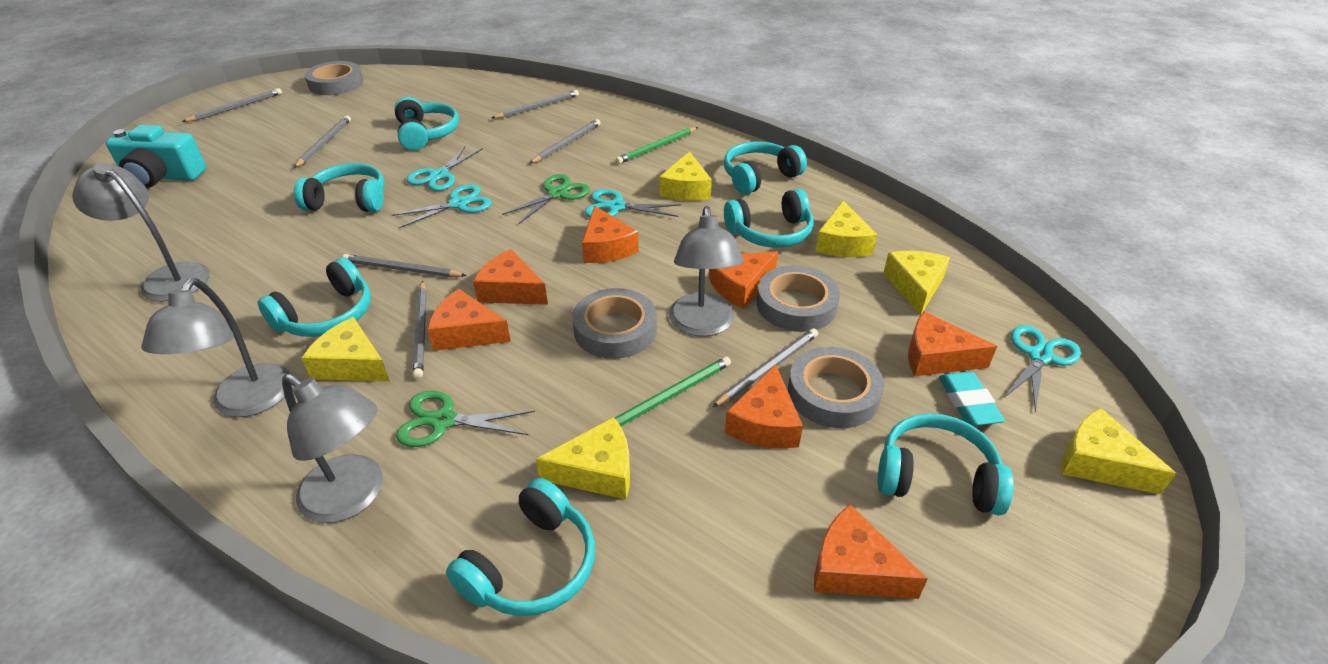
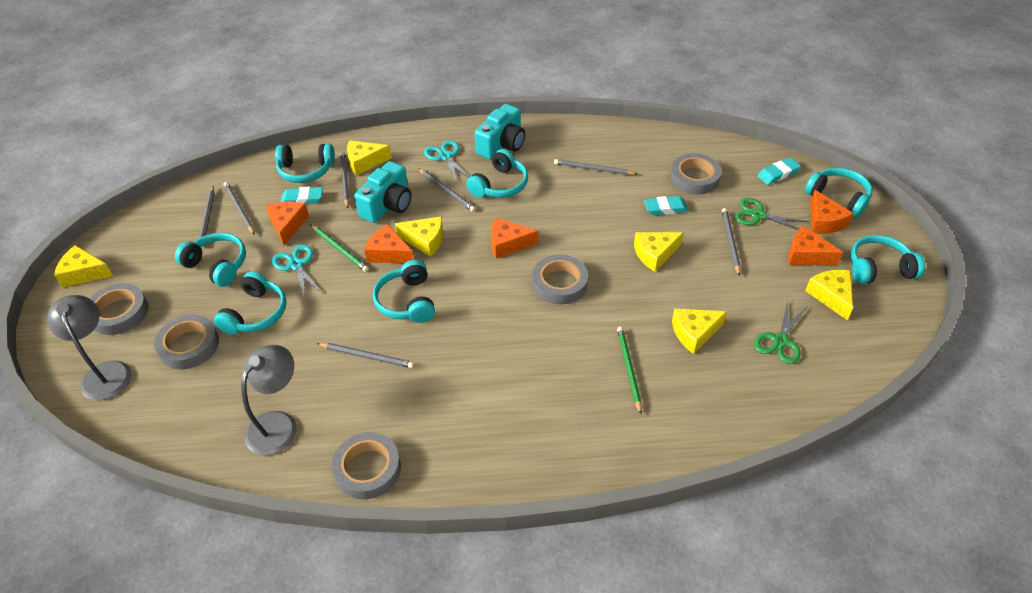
grey lamp: [72,163,210,302] [141,278,290,417] [282,374,383,523] [669,206,743,337] = 4 -> [47,295,131,401] [241,345,297,455] = 2
grey tape: [304,61,363,95] [572,288,657,359] [757,265,840,332] [788,347,884,428] = 4 -> [90,283,148,335] [154,314,219,369] [332,432,401,499] [533,255,588,304] [670,153,722,194] = 5
orange cheese: [427,289,511,351] [473,249,548,305] [582,206,639,263] [709,251,778,309] [725,364,803,449] [814,504,928,599] [908,311,997,376] = 7 -> [266,201,309,246] [364,224,414,263] [491,218,539,259] [788,226,843,265] [810,190,854,234] = 5
turquoise camera: [106,125,207,188] = 1 -> [354,161,411,223] [475,104,525,160] = 2
turquoise eraser: [939,372,1005,426] = 1 -> [281,187,323,204] [644,196,689,215] [757,158,801,185] = 3
turquoise scissors: [392,184,492,228] [407,145,483,191] [585,189,681,218] [1004,325,1081,412] = 4 -> [272,245,322,299] [424,140,470,184] = 2

